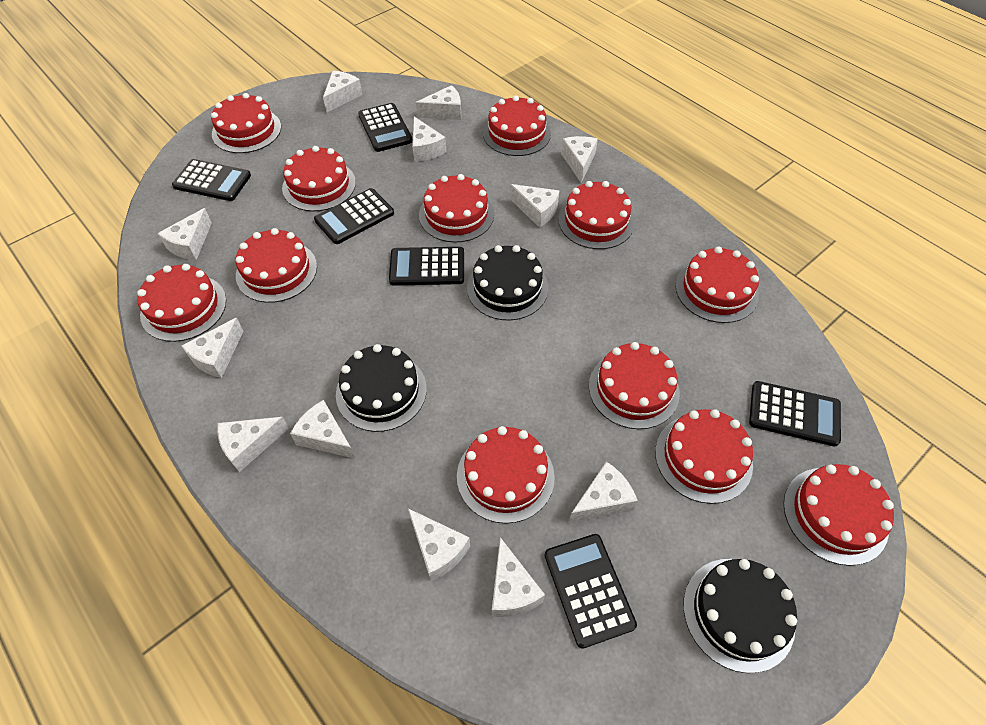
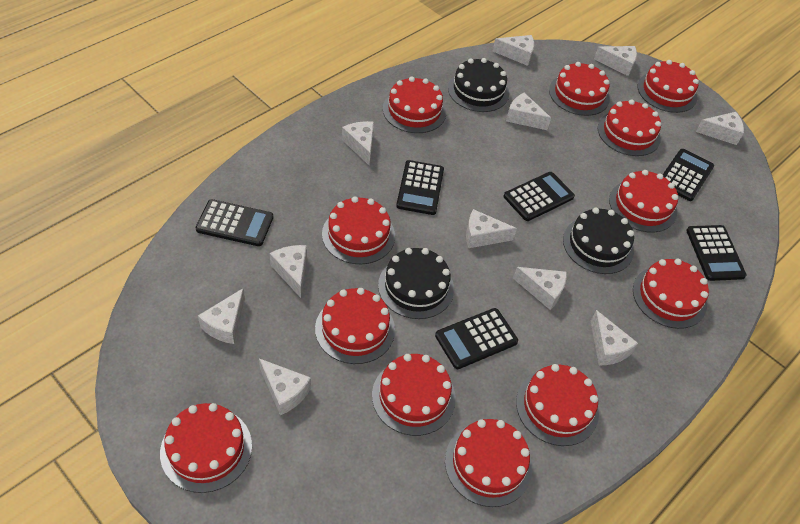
white cheese: [158,208,212,260] [182,318,243,378] [217,417,289,472] [290,400,355,459] [323,71,362,112] [408,509,470,581] [412,117,446,161] [416,85,461,120] [492,537,545,617] [510,184,560,228] [561,136,598,183] [569,462,638,523] = 12 -> [198,288,245,344] [259,358,311,415] [270,245,307,298] [342,121,374,166] [466,209,517,248] [493,35,534,66] [506,92,551,130] [513,267,567,310] [591,310,638,365] [594,46,637,76] [696,112,744,145] = 11

